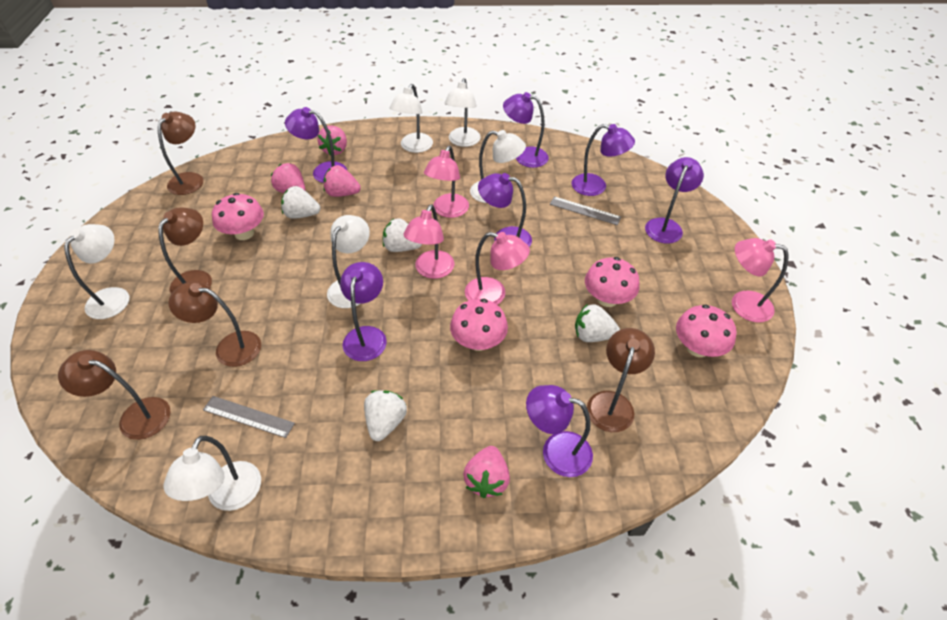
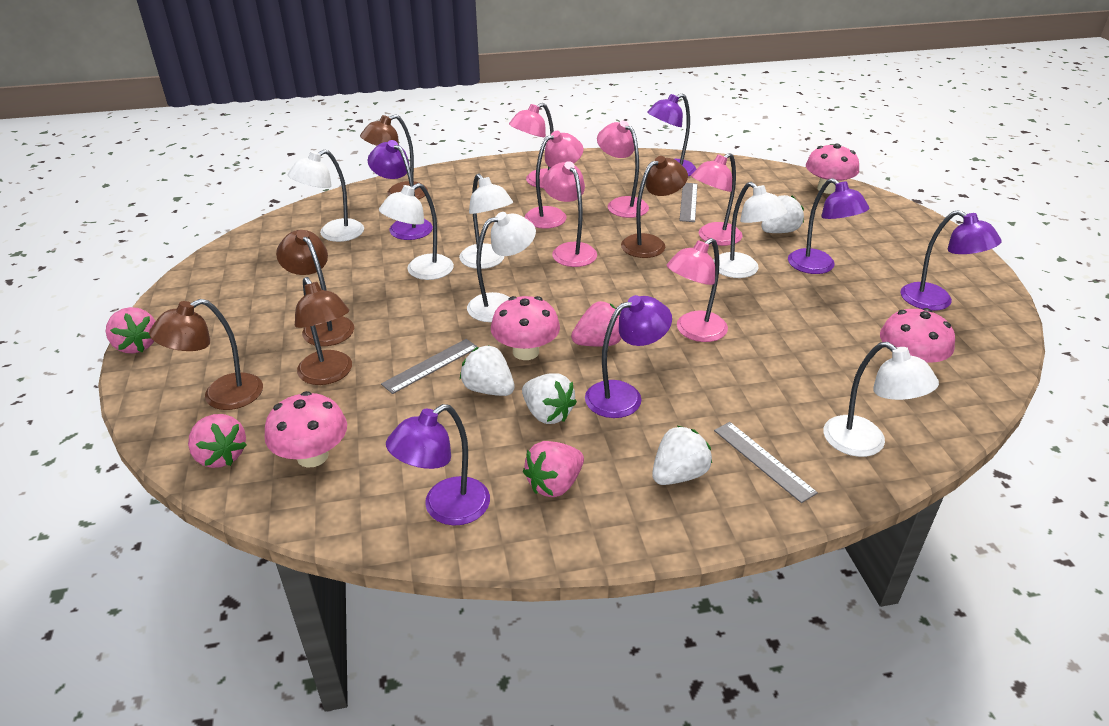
grey ruler: [203,396,295,438] [550,196,621,225] = 2 -> [381,339,478,394] [679,183,698,222] [714,422,818,503] = 3
pink lamp: [404,205,454,279] [424,146,469,218] [465,232,530,305] [732,238,789,323] = 4 -> [509,103,554,188] [525,131,583,228] [542,161,597,267] [597,121,649,218] [667,238,728,342] [691,153,742,246] = 6
purple lamp: [285,107,347,183] [340,262,387,361] [478,173,532,247] [503,92,549,168] [526,385,593,477] [571,124,635,196] [645,157,704,244] = 7 -> [368,140,433,240] [386,404,490,526] [585,295,672,418] [647,93,696,176] [788,178,870,274] [901,210,1002,311] = 6

